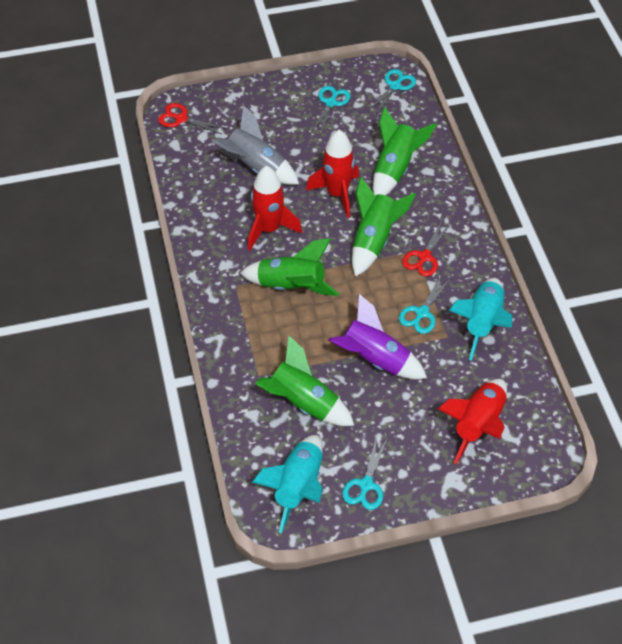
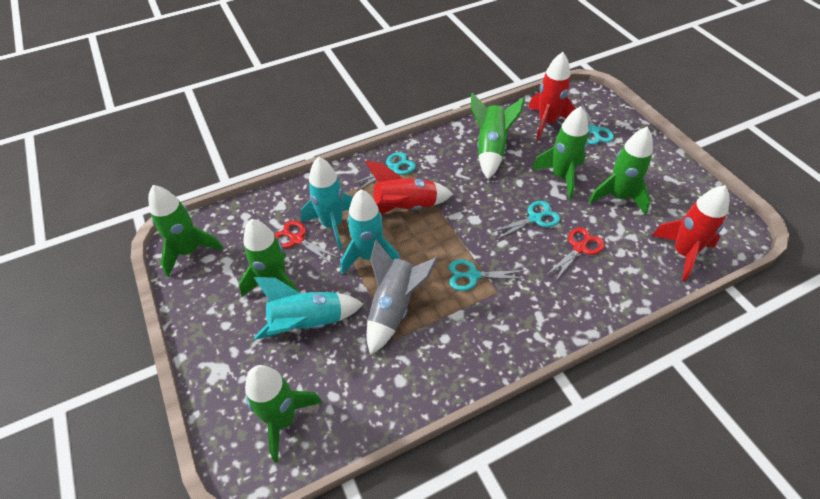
green rocket: [240,238,339,296] [255,336,355,426] [352,177,416,277] [373,106,437,196] = 4 -> [148,185,224,277] [239,219,299,297] [245,365,322,463] [471,93,525,179] [532,106,589,199] [589,127,653,215] = 6
purple rocket: [328,294,427,380] = 1 -> none = 0
turquoise rocket: [252,435,323,534] [449,278,513,361] = 2 -> [254,277,363,339] [301,157,353,250] [340,189,400,275] = 3

